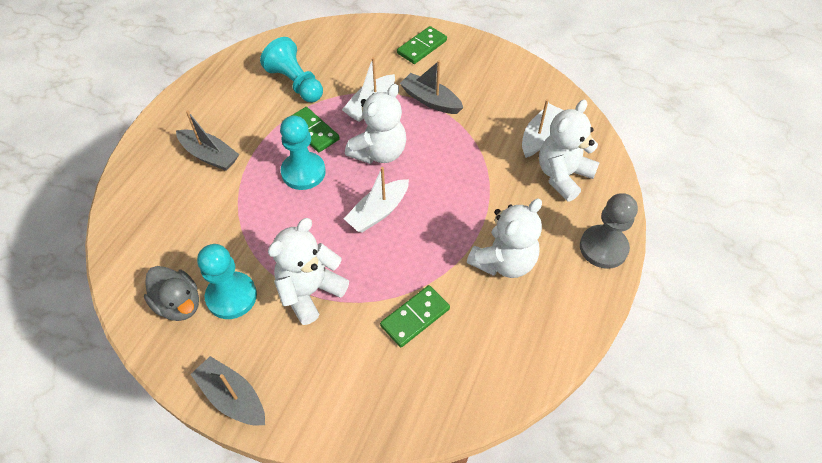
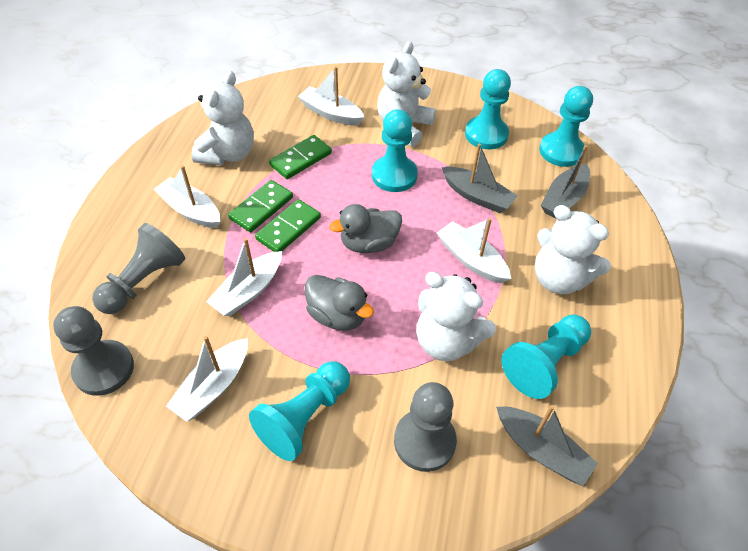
grey duck: [144,266,199,321] = 1 -> [305,275,374,331] [329,204,402,253] = 2
grey pawn: [580,193,638,269] = 1 -> [53,306,134,396] [92,223,185,314] [394,382,457,472] = 3
turquoise pawn: [197,244,257,319] [260,37,323,102] [280,115,326,190] = 3 -> [249,361,350,461] [372,109,418,192] [465,69,511,149] [501,314,591,399] [539,86,593,167] = 5
white boat: [342,57,395,122] [344,167,409,232] [522,99,563,158] = 3 -> [153,165,220,228] [166,336,248,422] [206,238,282,316] [298,66,365,125] [437,218,511,283] = 5

